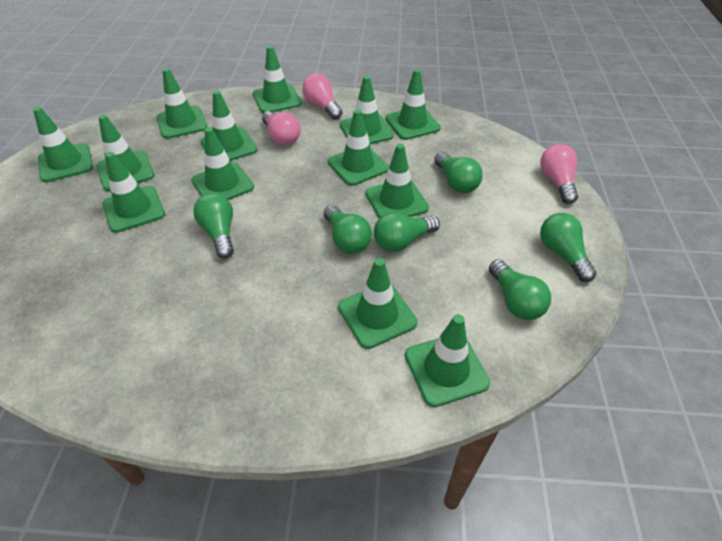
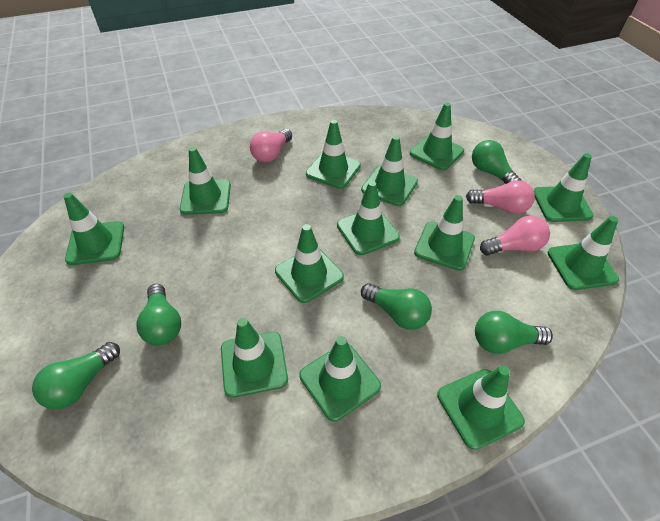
green light bulb: [193,193,234,259] [324,205,372,254] [374,212,440,252] [434,152,483,193] [489,259,551,320] [540,213,597,282] = 6 -> [32,342,120,409] [136,284,181,346] [361,283,432,330] [472,140,522,184] [475,311,553,354] = 5

